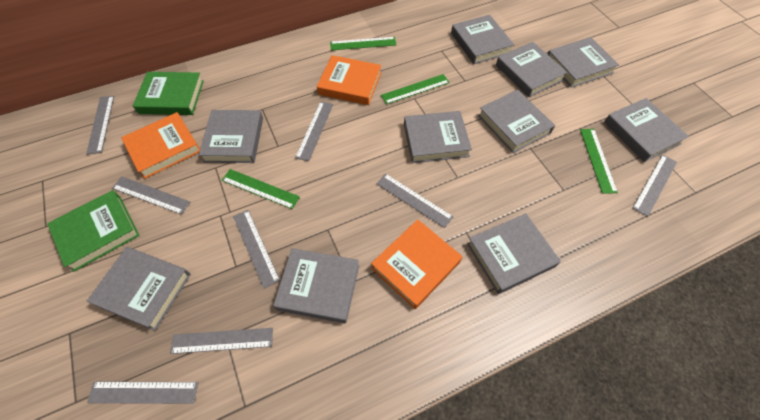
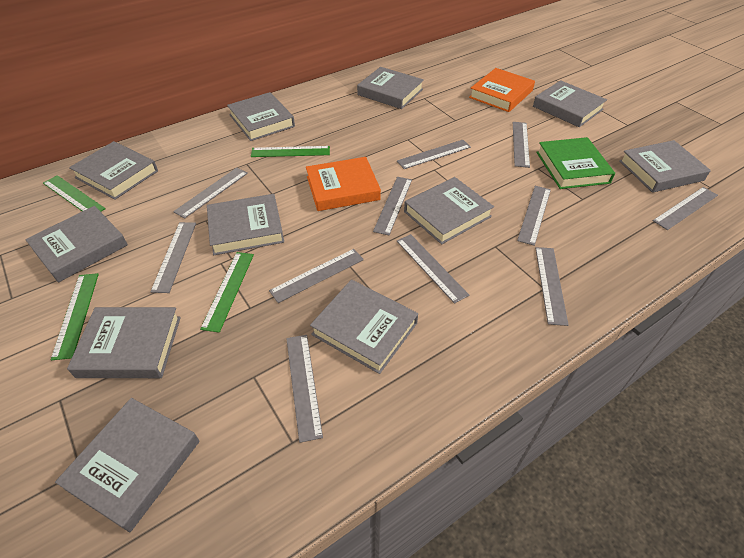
green book: [47,190,140,272] [133,72,204,115] = 2 -> [536,137,615,189] = 1
grey book: [87,247,191,331] [199,110,263,163] [273,248,359,323] [404,111,472,163] [451,15,515,64] [467,213,561,294] [478,90,555,153] [496,42,568,97] [548,37,619,88] [604,98,689,162] = 10 -> [25,206,128,283] [55,398,199,533] [67,307,181,378] [69,141,158,200] [207,194,284,255] [227,92,295,141] [310,279,418,374] [357,67,424,109] [404,177,494,244] [533,80,607,127] [619,140,711,193] = 11
grey ruler: [86,96,114,154] [87,381,198,404] [112,176,190,215] [170,328,273,354] [233,210,280,288] [295,102,333,161] [376,174,453,228] [633,155,677,217] = 8 -> [150,222,196,293] [173,168,248,219] [269,249,364,303] [286,335,323,443] [373,177,412,235] [397,140,471,169] [397,234,469,304] [513,122,530,168] [517,186,551,246] [535,247,569,326] [653,187,718,230] = 11
orange book: [121,112,200,179] [317,55,381,105] [371,219,462,309] = 3 -> [306,157,381,211] [469,68,535,112] = 2

